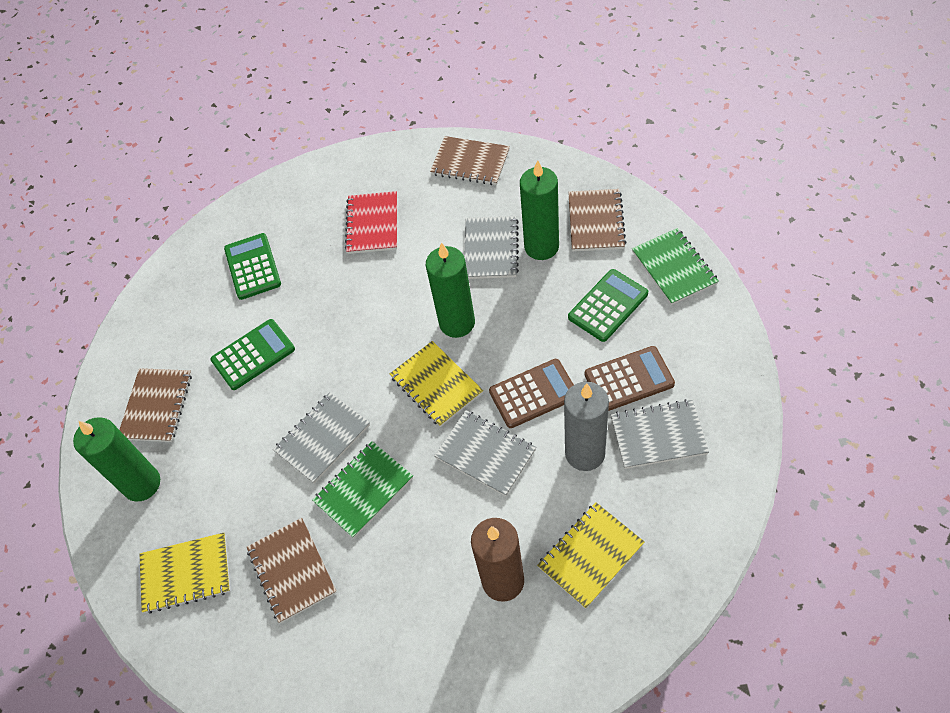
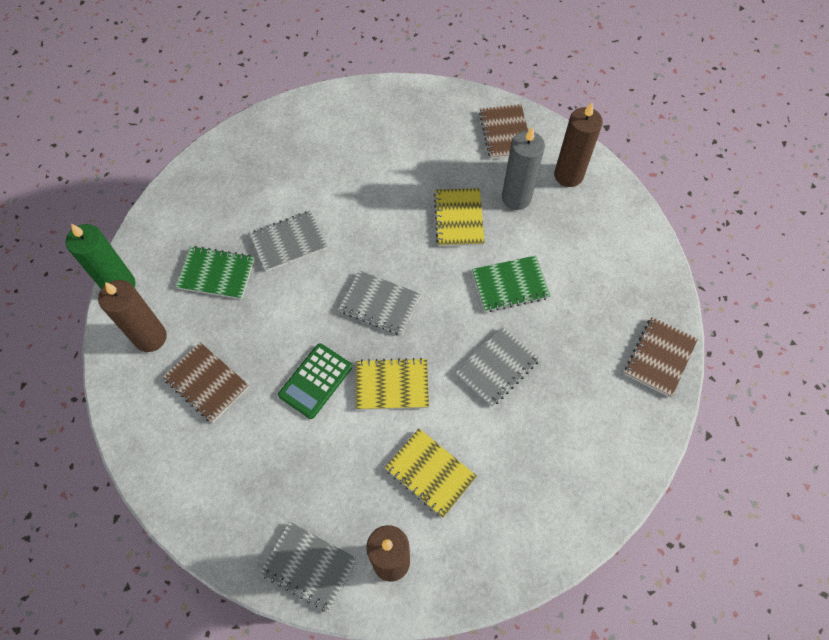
brown calculator: [489,359,574,428] [585,346,675,411] = 2 -> none = 0
brown candle: [471,518,524,602] = 1 -> [98,280,167,352] [366,525,410,582] [554,102,603,187] = 3
brown notebook: [119,368,192,442] [247,518,337,623] [430,136,510,185] [568,189,626,251] = 4 -> [163,342,249,423] [479,104,528,159] [624,317,698,398] = 3
green calculator: [210,319,295,390] [224,233,281,300] [568,269,648,342] = 3 -> [278,343,352,419] = 1
green candle: [73,417,160,502] [426,242,475,338] [520,160,559,260] = 3 -> [66,224,135,289] = 1
red notebook: [345,191,397,254] = 1 -> none = 0

